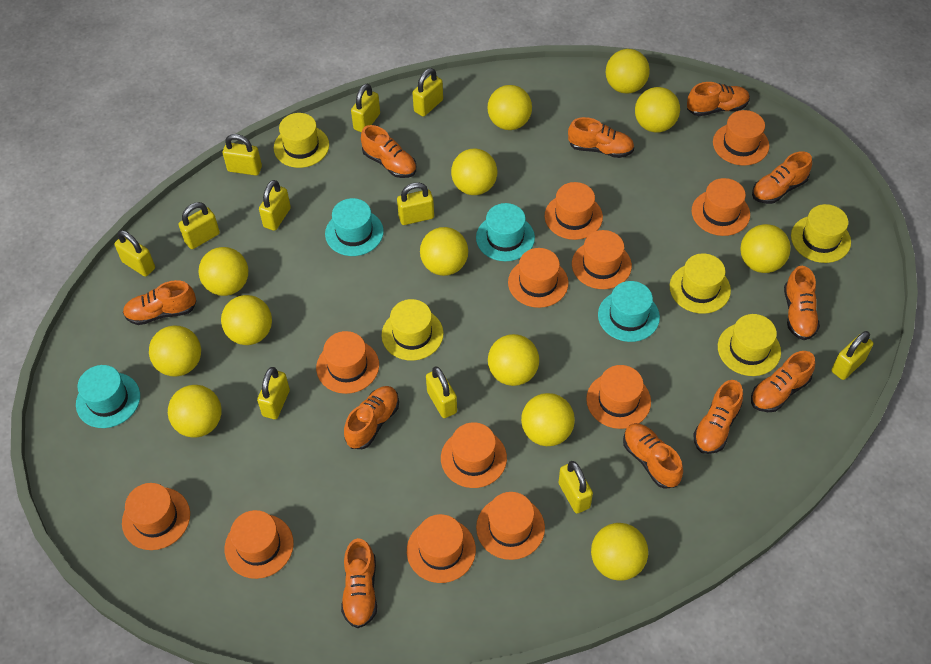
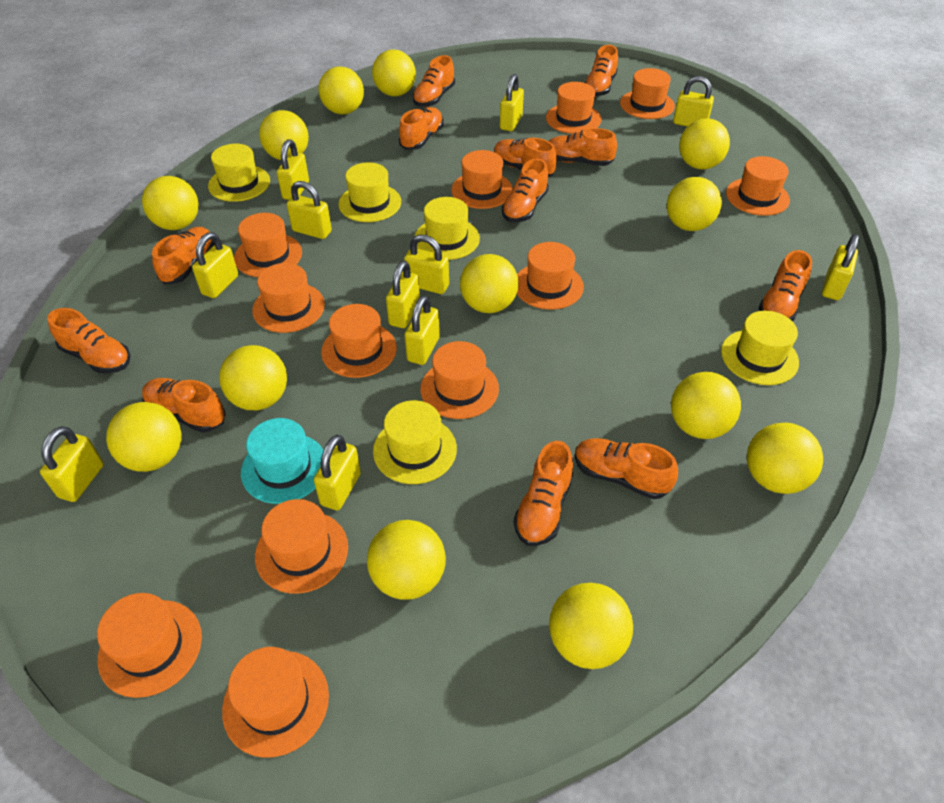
orange shoe: [123,280,196,325] [341,538,377,628] [344,386,399,449] [361,125,416,178] [568,117,634,158] [623,423,683,489] [687,82,750,116] [693,380,743,454] [751,351,815,412] [752,151,812,204] [784,266,820,340] = 11 -> [47,308,130,374] [142,378,226,433] [152,227,215,284] [399,107,444,150] [413,55,455,107] [494,138,557,177] [502,159,549,223] [514,441,573,546] [549,128,617,166] [575,438,678,499] [585,45,618,96] [759,250,812,321] = 12
turquoise hat: [76,365,140,428] [325,198,384,256] [476,203,535,261] [598,281,660,342] = 4 -> [241,418,324,504] = 1

